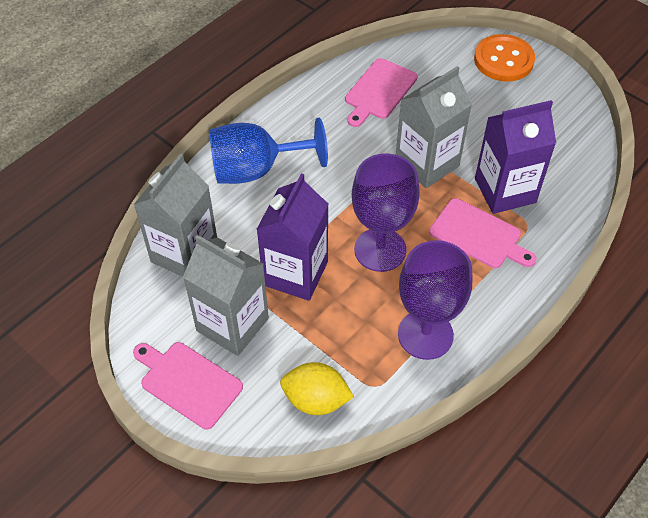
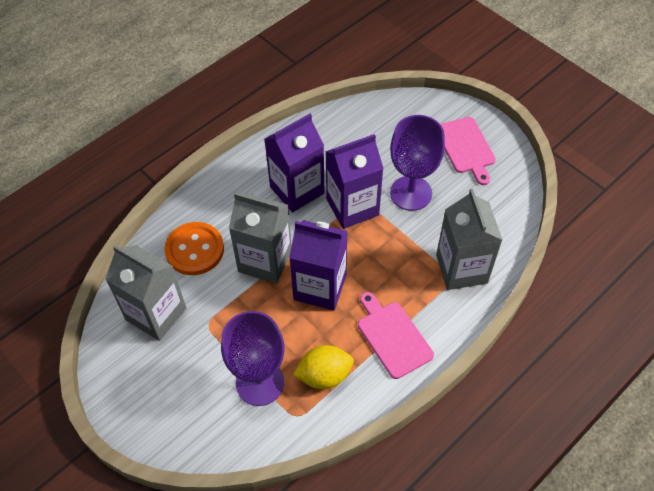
blue goblet: [210,118,328,184] = 1 -> none = 0
pink cutting board: [133,342,243,429] [345,58,418,127] [429,198,537,268] = 3 -> [358,292,434,379] [440,117,496,185] = 2
purple carton: [257,173,329,301] [475,100,556,214] = 2 -> [264,114,325,212] [289,220,348,310] [326,134,384,229] = 3

